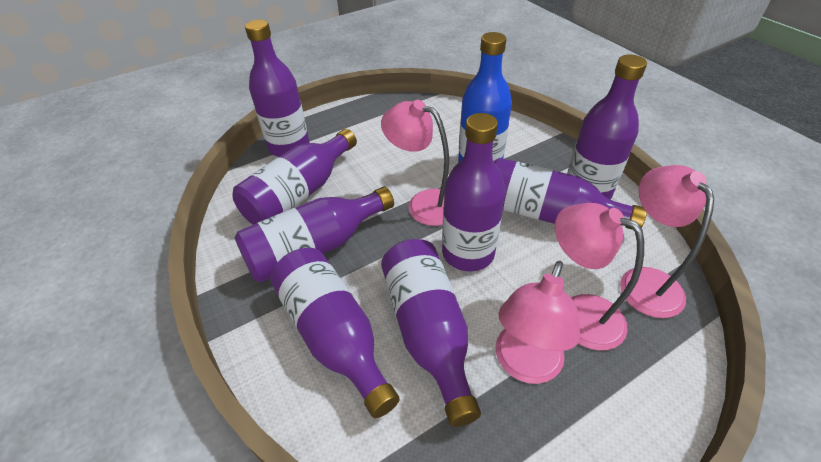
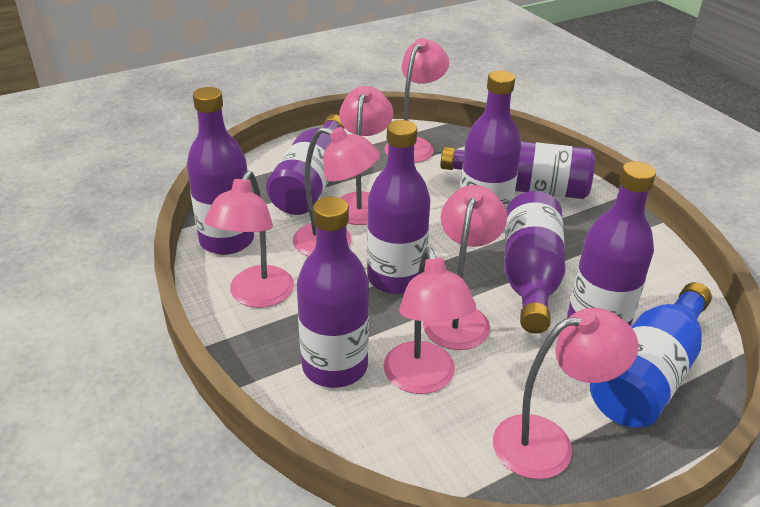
pink lamp: [381,100,449,226] [495,261,580,384] [555,203,644,350] [620,165,714,318] = 4 -> [204,171,294,308] [293,127,380,256] [339,86,393,225] [384,38,449,163] [384,247,476,394] [423,185,507,350] [493,308,638,479] = 7

